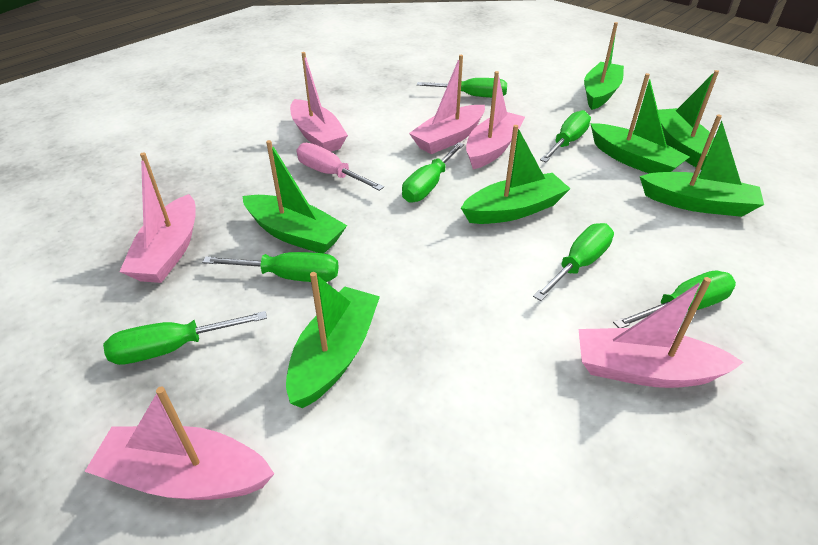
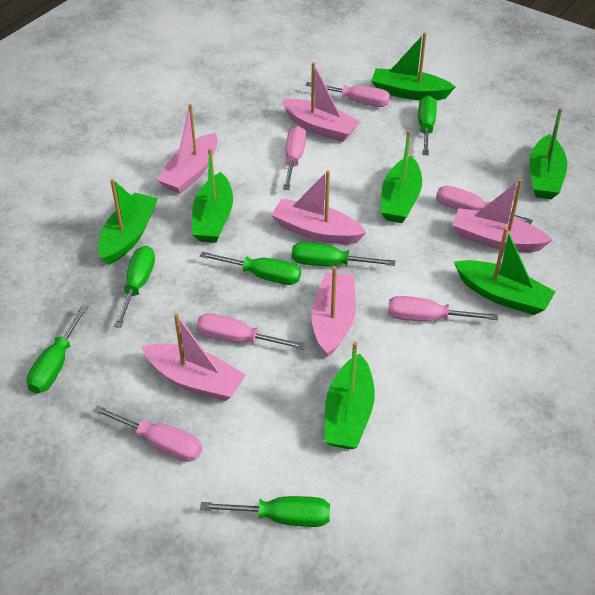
green screwdriver: [103,311,267,365] [202,252,339,282] [402,142,464,203] [417,78,507,98] [533,223,614,301] [540,110,591,162] [613,271,736,328] = 7 -> [26,305,88,394] [114,246,155,328] [200,252,301,285] [200,496,330,527] [292,242,395,266] [418,95,437,155] = 6
pink screwdriver: [297,143,384,191] = 1 -> [93,405,202,462] [196,313,306,350] [283,126,306,190] [305,82,390,107] [388,296,498,321] [436,186,533,224] = 6

